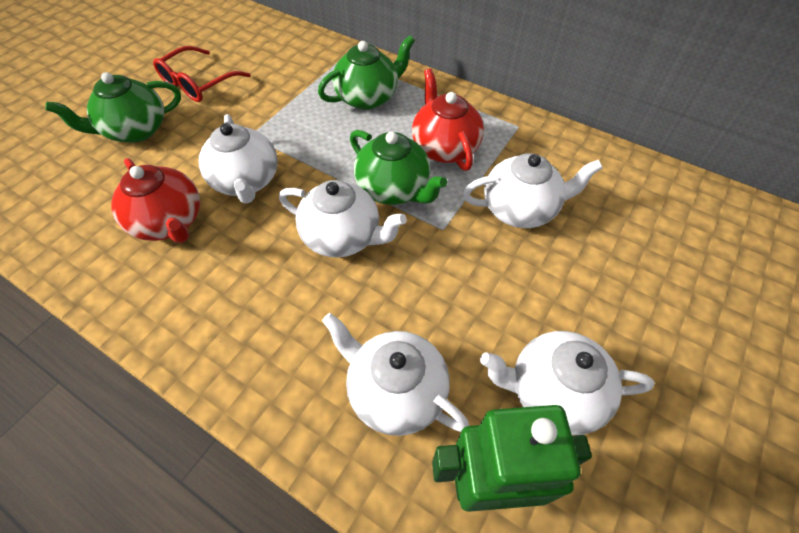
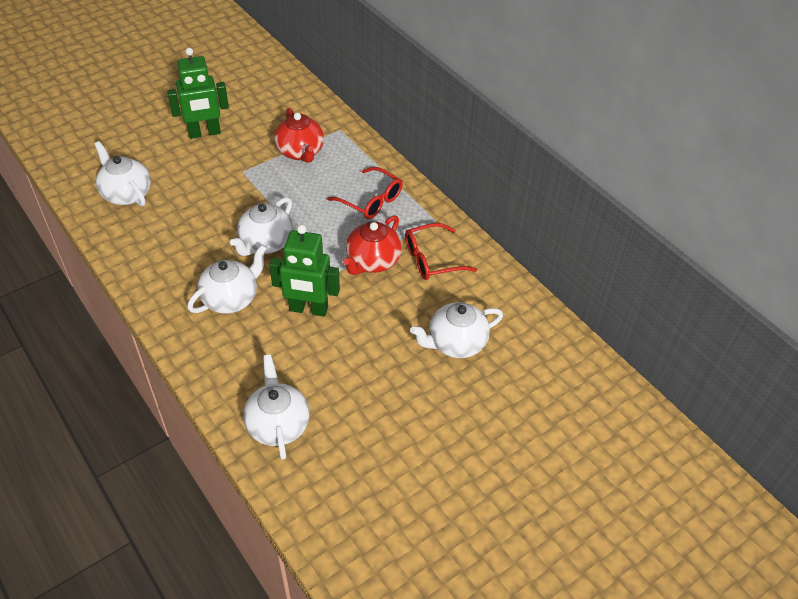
green robot: [432,405,592,512] = 1 -> [167,48,229,139] [269,225,340,317] = 2
green teapot: [45,72,181,143] [318,35,415,110] [350,130,447,205] = 3 -> none = 0
red glasses: [153,46,251,102] = 1 -> [327,167,403,219] [405,223,477,280] = 2

